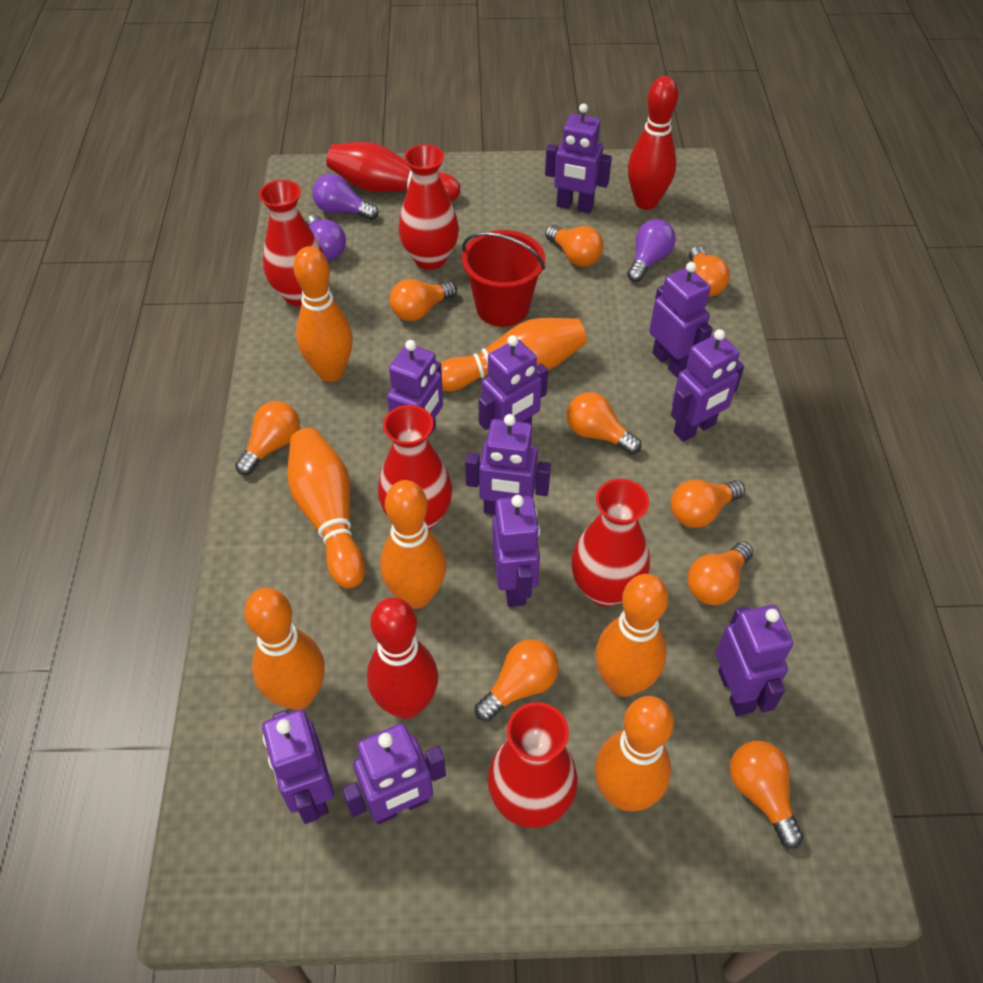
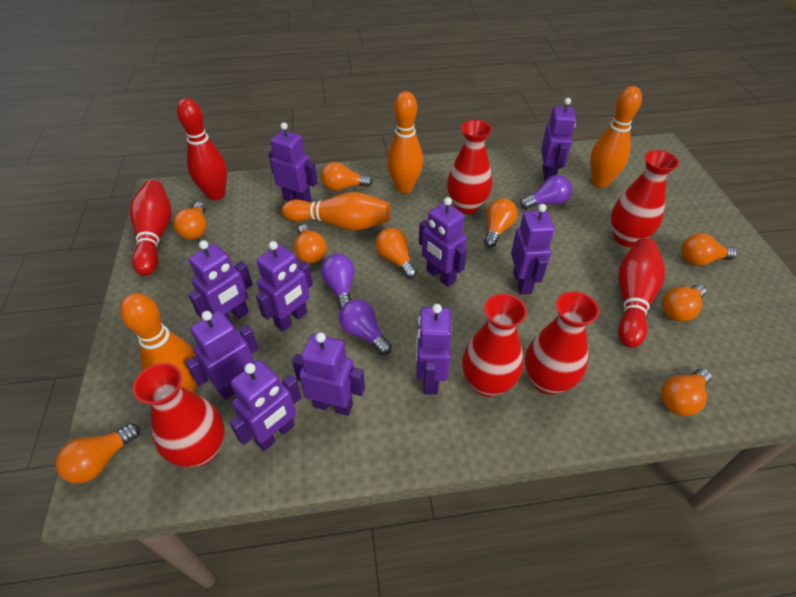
orange bowling pin: [244,588,325,710] [287,428,365,589] [293,246,353,382] [380,480,446,609] [441,318,587,391] [595,574,668,697] [595,696,674,811] = 7 -> [120,293,198,393] [282,192,390,231] [387,91,423,193] [590,86,642,188] = 4
red bucket: [462,230,545,327] = 1 -> none = 0

